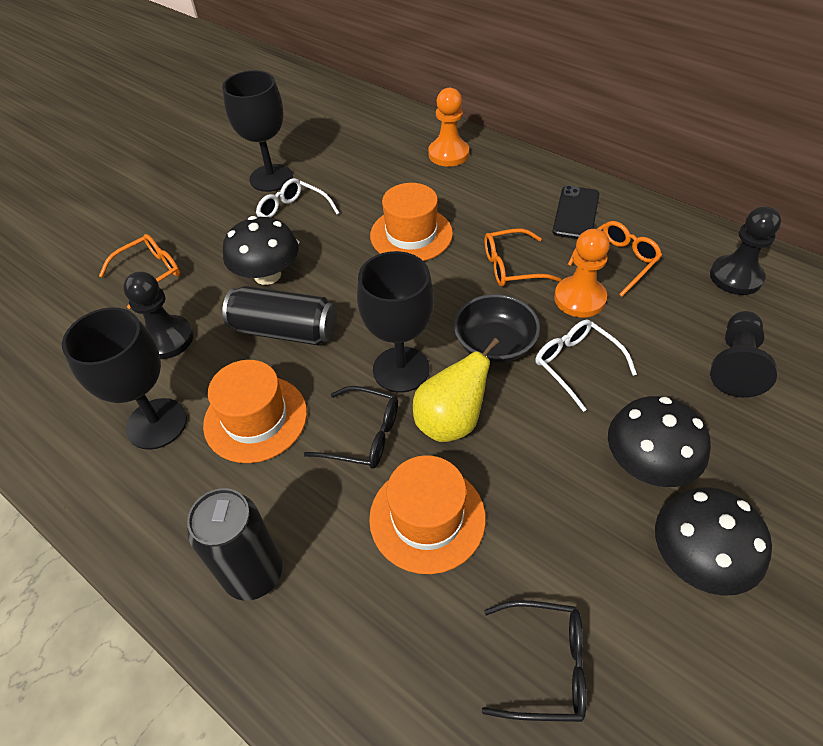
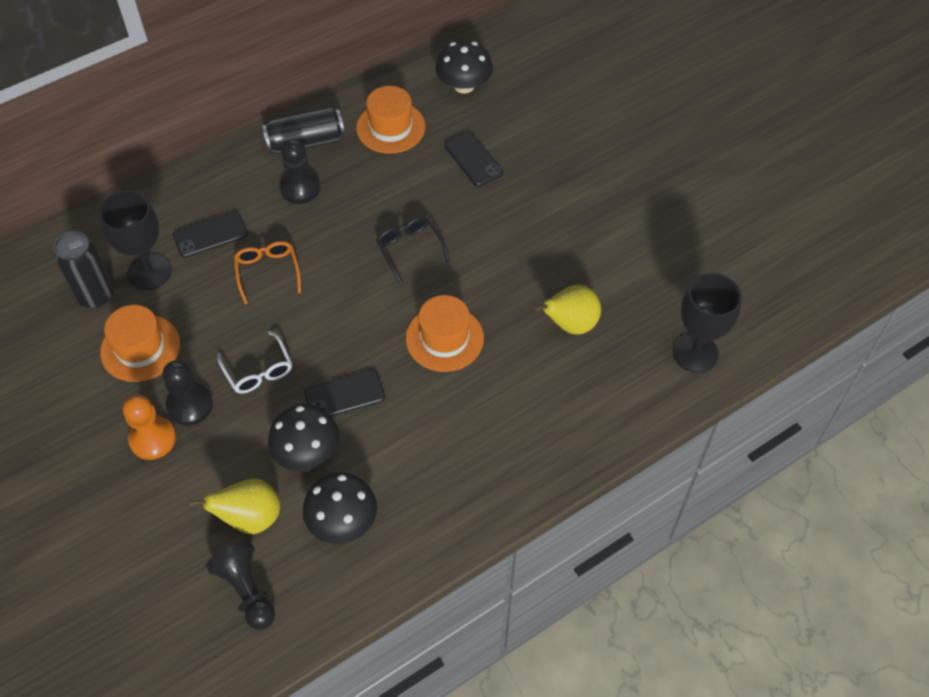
black bowl: [454,294,540,363] = 1 -> none = 0
black glasses: [304,386,398,469] [482,600,587,722] = 2 -> [376,216,450,284] = 1
black goblet: [62,307,187,450] [222,70,293,192] [357,251,434,393] = 3 -> [99,190,171,290] [673,273,742,373] = 2
black phone: [552,186,599,239] = 1 -> [173,211,248,258] [304,370,385,416] [444,132,503,187] = 3
orange glasses: [99,234,180,309] [485,228,561,286] [568,221,662,297] = 3 -> [234,241,301,304] = 1
orange pawn: [428,88,469,167] [554,229,610,317] = 2 -> [123,394,176,460] = 1
white glasses: [256,178,339,244] [535,319,637,412] = 2 -> [217,331,292,393] = 1
yellow pear: [413,338,499,442] = 1 -> [189,479,280,534] [534,285,601,335] = 2

